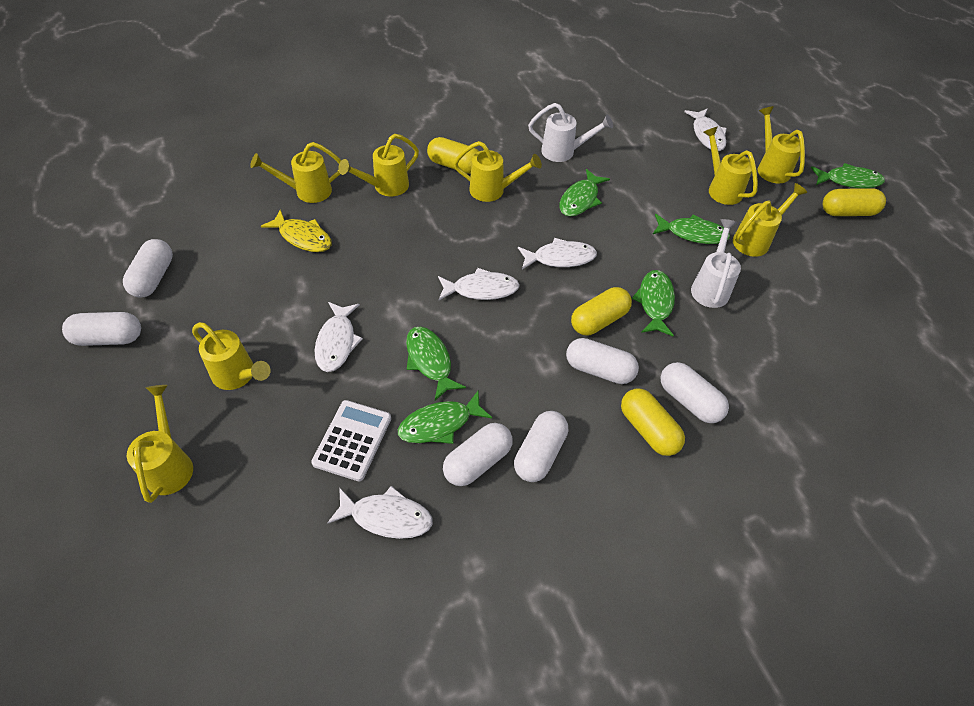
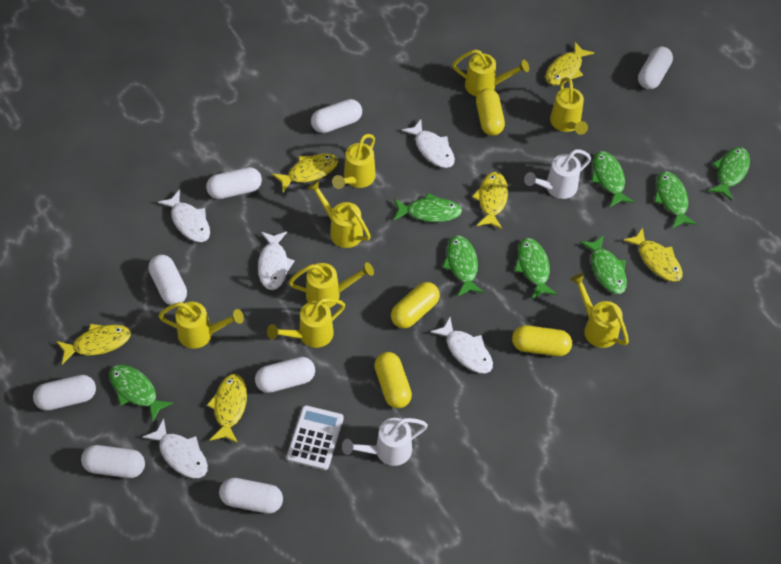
green fish: [398,391,492,444] [406,326,466,400] [559,169,610,216] [632,270,675,336] [653,214,730,244] [811,163,885,188] = 6 -> [109,365,174,422] [394,193,462,222] [442,236,484,296] [514,238,557,299] [580,235,627,294] [591,151,634,207] [654,171,697,228] [708,147,750,201] = 8
white capsule: [62,312,141,346] [123,239,173,298] [443,423,513,486] [514,411,568,482] [566,338,639,384] [660,362,729,423] = 6 -> [33,375,96,411] [81,445,145,478] [148,255,187,305] [206,167,262,199] [219,478,283,514] [255,357,315,393] [311,99,362,133] [638,47,673,89] = 8
yellow fish: [261,210,332,252] = 1 -> [56,324,131,365] [207,374,247,443] [272,154,338,192] [472,172,508,229] [545,42,594,86] [623,227,683,282] = 6

